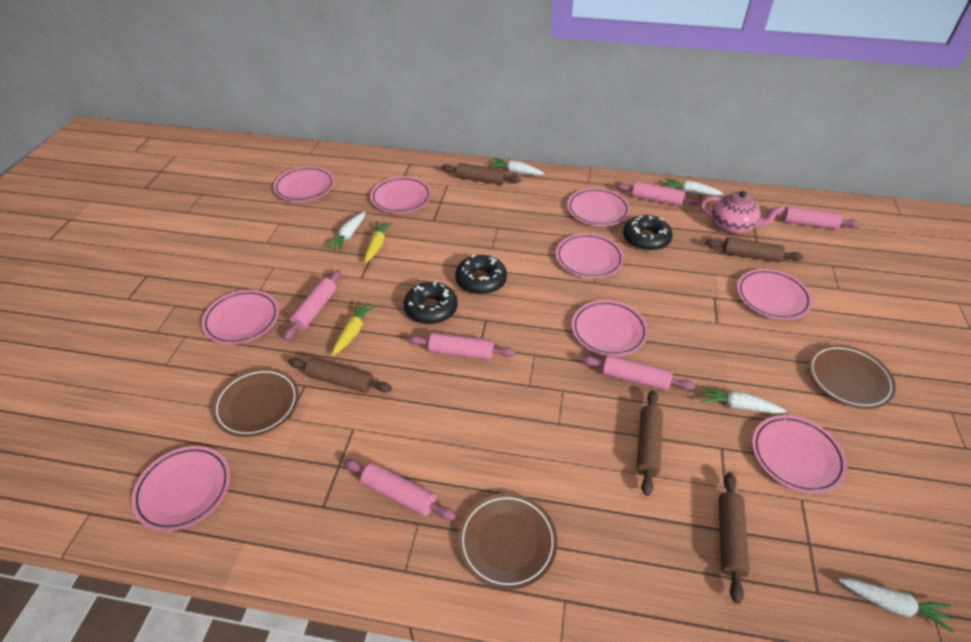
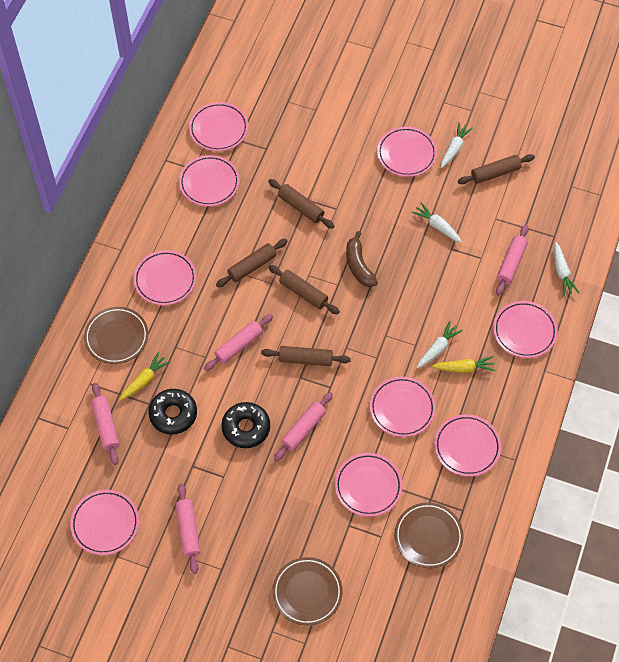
black donut: [404,282,458,325] [455,255,507,295] [623,215,672,251] = 3 -> [148,389,197,435] [221,402,270,448] = 2
brown banana: none = 0 -> [346,231,378,287] = 1
pink rolling pin: [284,270,341,340] [344,459,456,520] [408,333,515,360] [581,355,695,391] [616,181,702,206] [765,206,860,229] = 6 -> [91,383,119,465] [175,484,201,574] [204,314,273,371] [274,392,333,461] [496,225,529,296] = 5
pink teapot: [701,191,783,234] = 1 -> none = 0
white carrot: [325,212,365,251] [489,158,545,175] [663,178,724,196] [701,385,786,414] [839,579,954,633] = 5 -> [411,202,462,243] [417,321,463,368] [441,122,473,168] [554,242,579,296] = 4

